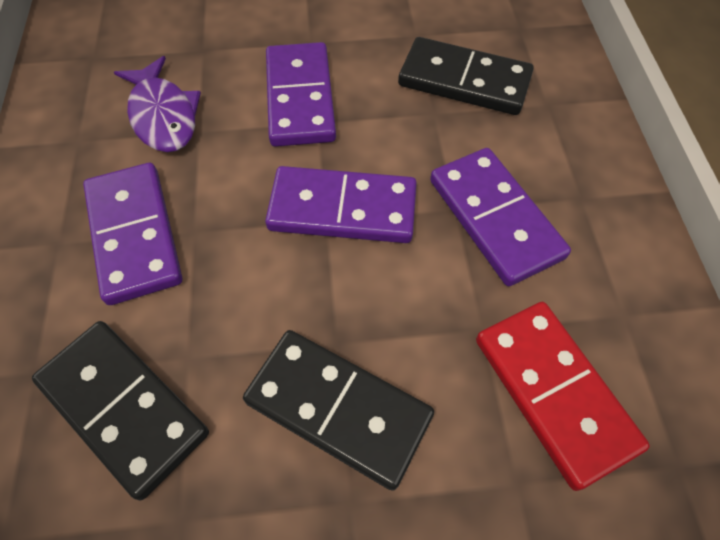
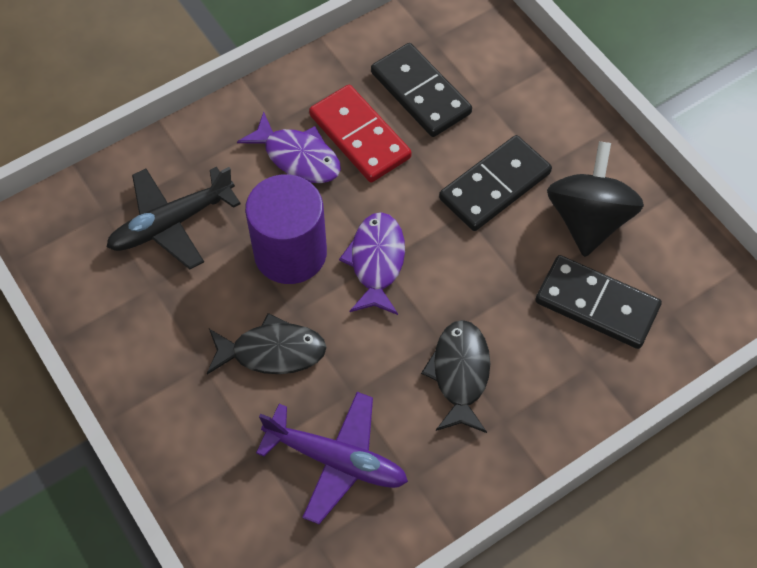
black fish: none = 0 -> [207,313,327,374] [421,320,490,433] = 2
black plane: none = 0 -> [107,167,241,269] = 1
black spinning top: none = 0 -> [547,141,644,257] = 1
purple cylinder: none = 0 -> [245,174,327,284] = 1
purple domino: [83,163,182,305] [265,166,417,243] [266,42,336,147] [430,148,571,286] = 4 -> none = 0
purple fish: [114,56,201,152] = 1 -> [237,112,341,183] [339,212,405,315] = 2
purple plane: none = 0 -> [256,392,408,524] = 1

